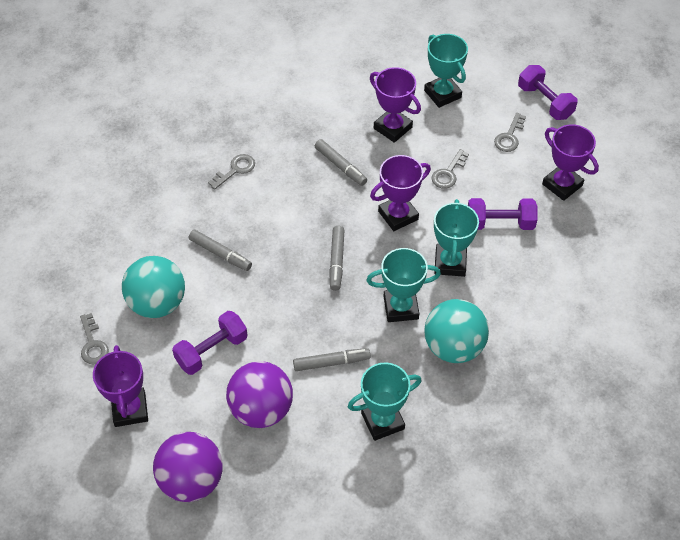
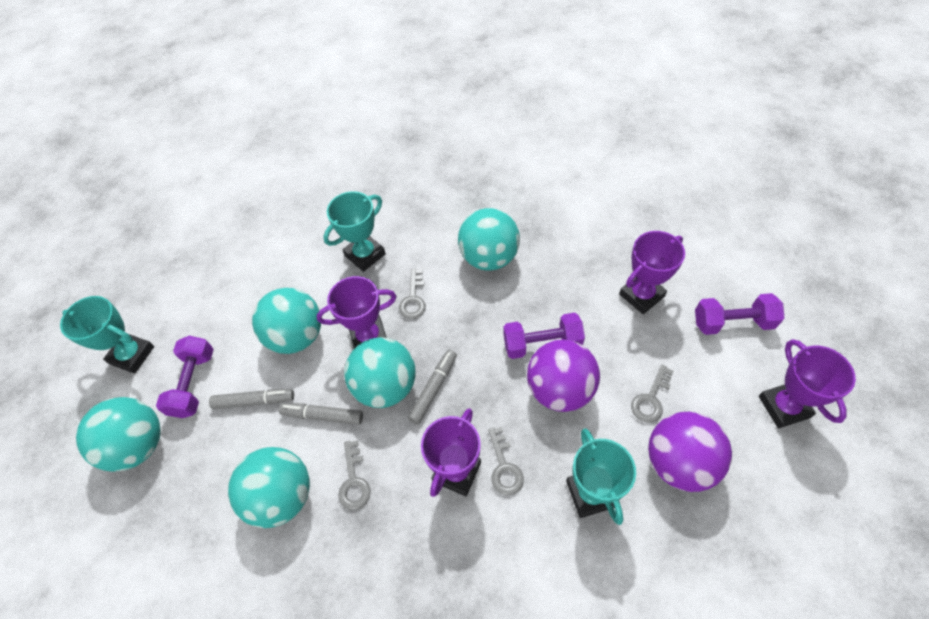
grey marker: [189,230,252,271] [293,348,371,371] [315,139,367,186] [329,226,345,291] = 4 -> [209,389,294,409] [279,403,363,425] [408,350,457,424] = 3
turquoise ball: [122,256,185,318] [424,299,489,363] = 2 -> [76,397,161,472] [228,447,310,528] [252,288,321,354] [344,337,416,408] [458,208,520,271] = 5
turquoise trophy: [348,362,422,441] [366,248,441,322] [424,34,468,108] [434,199,479,277] = 4 -> [60,296,154,374] [323,191,386,272] [566,428,636,525] = 3

